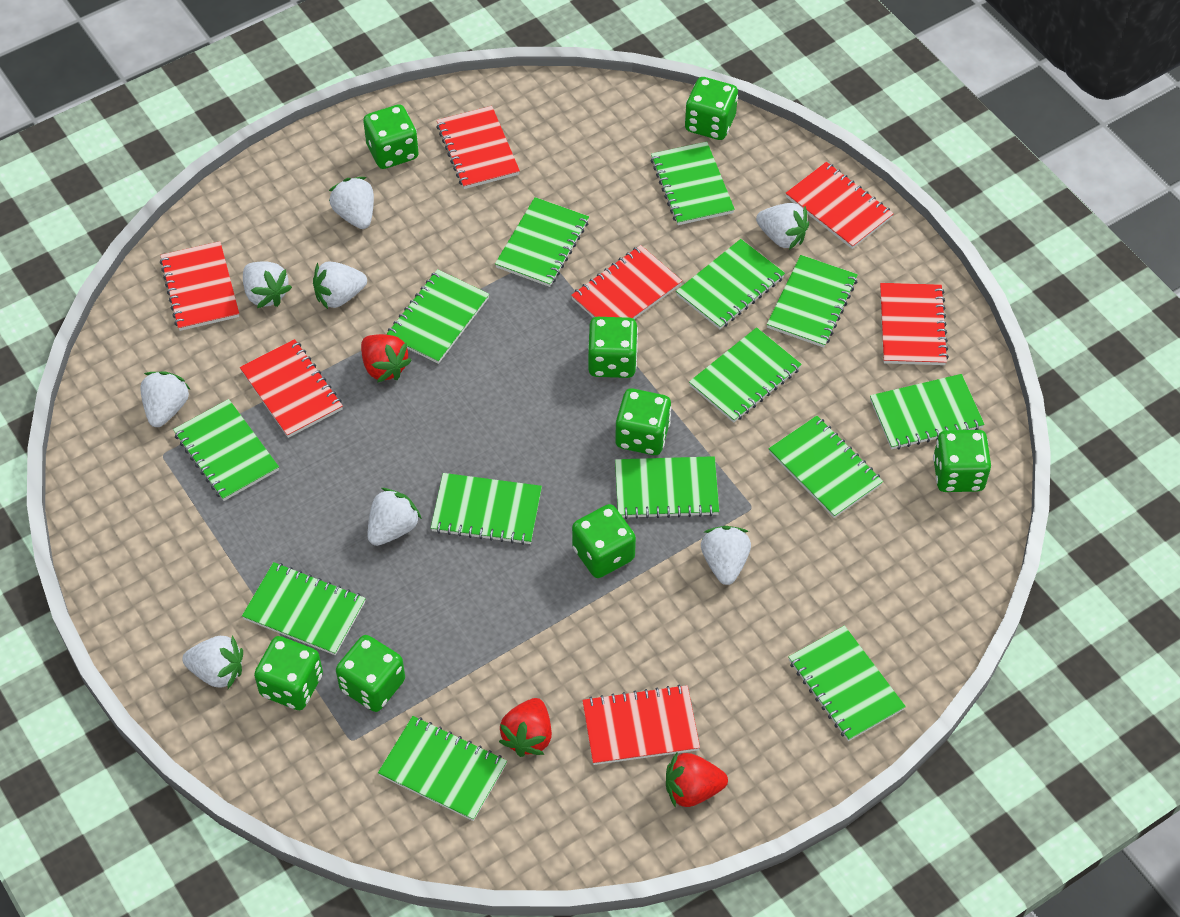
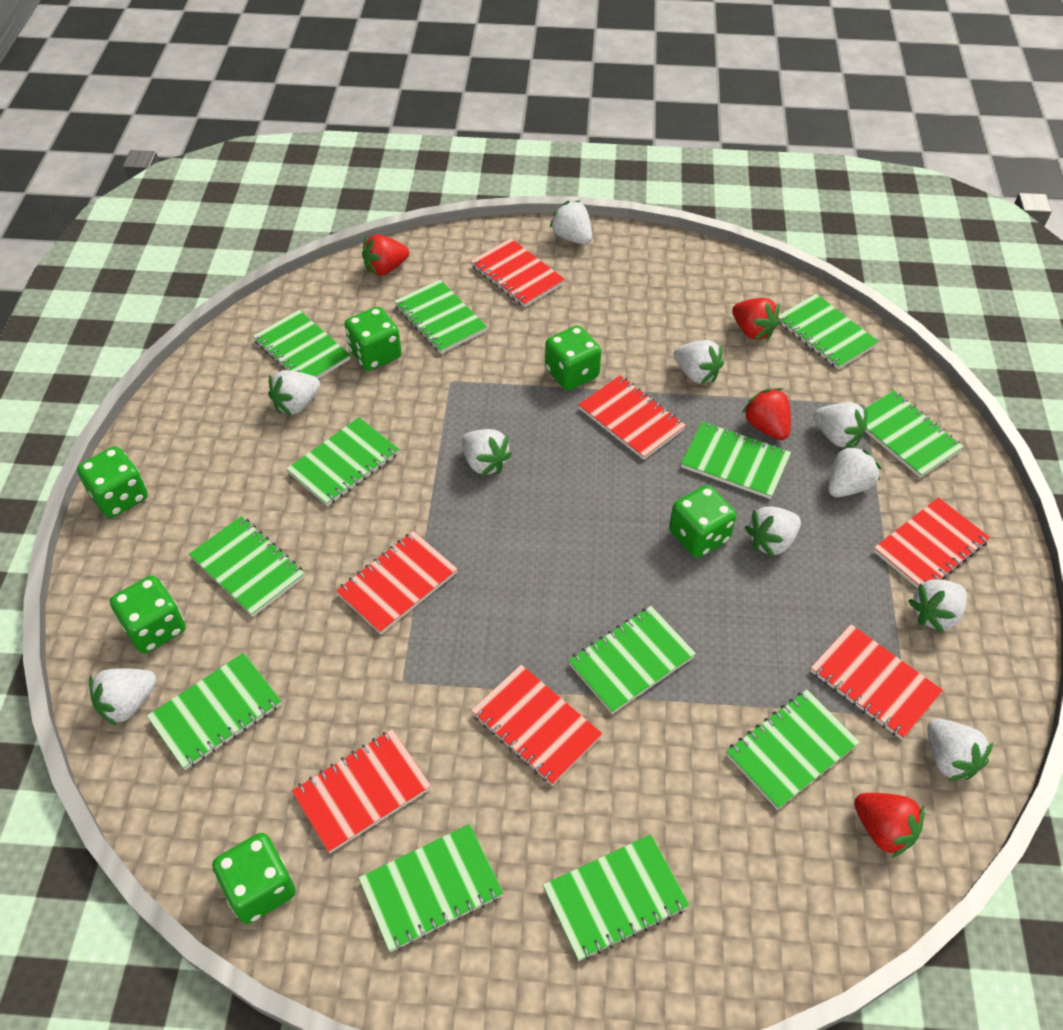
green dice: [254,636,323,710] [336,635,405,712] [363,104,419,169] [572,504,636,578] [588,317,638,378] [615,388,671,455] [685,77,738,140] [933,430,991,492] = 8 -> [77,446,148,518] [110,575,185,654] [212,833,296,924] [344,307,402,371] [545,325,601,390] [669,485,736,558] = 6
green notebook: [173,399,279,501] [242,562,366,655] [378,716,507,821] [386,269,489,364] [431,473,542,545] [495,197,589,287] [615,456,719,519] [651,142,735,225] [676,239,785,329] [689,327,802,423] [767,255,858,348] [768,416,883,518] [789,625,906,741] [870,374,985,449] = 14 -> [147,653,281,770] [189,516,305,617] [253,310,351,379] [287,417,399,506] [359,824,503,952] [394,279,487,354] [543,834,690,961] [568,606,696,714] [681,421,791,499] [726,690,860,810] [778,294,879,369] [863,391,963,478] = 12
red strawberry: [361,334,412,383] [499,698,552,757] [666,753,728,808] = 3 -> [362,234,409,276] [732,298,780,340] [742,388,791,440] [854,793,924,858] = 4
white strawberry: [140,371,191,427] [182,636,243,689] [243,261,292,308] [313,261,367,309] [329,177,374,229] [368,488,422,546] [701,526,751,585] [756,203,809,250] = 8 -> [89,668,156,726] [268,370,320,416] [461,429,512,476] [549,200,592,245] [674,340,724,384] [745,507,801,557] [813,402,867,449] [828,444,882,497] [908,579,967,633] [927,719,993,781] = 10

